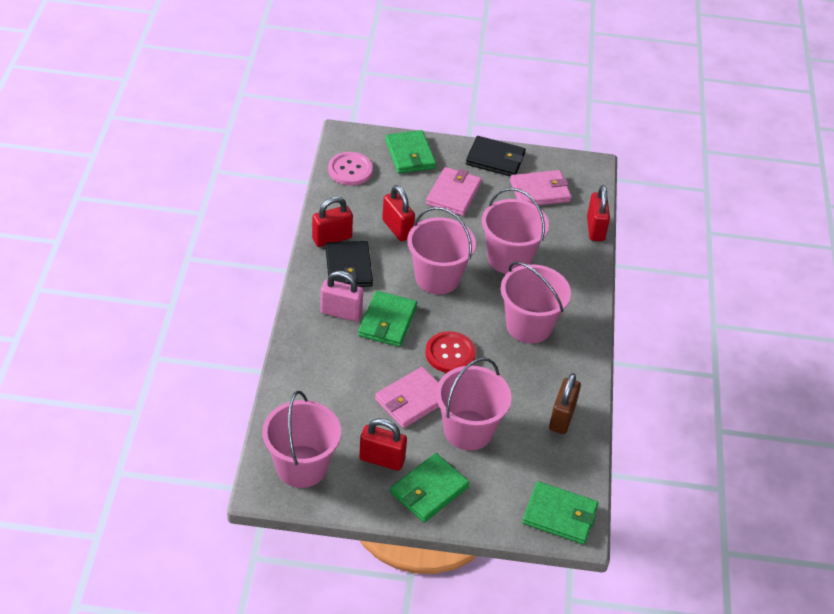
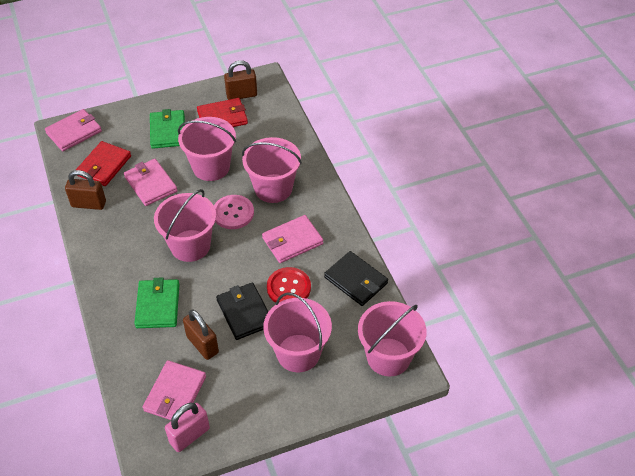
brown padlock: [549,373,581,434] = 1 -> [65,170,106,210] [183,309,219,360] [224,60,257,100] = 3
green wallet: [358,291,417,347] [385,130,436,173] [390,453,470,523] [522,481,598,544] = 4 -> [134,278,180,328] [150,109,185,149] = 2
pink wallet: [375,367,439,428] [426,167,482,216] [510,170,571,205] = 3 -> [45,109,102,151] [124,159,178,206] [143,360,206,420] [262,215,323,263] = 4
red padlock: [312,197,353,247] [359,418,407,471] [382,185,415,241] [587,185,610,241] = 4 -> none = 0
red wallet: none = 0 -> [76,141,131,186] [197,98,248,127] = 2

